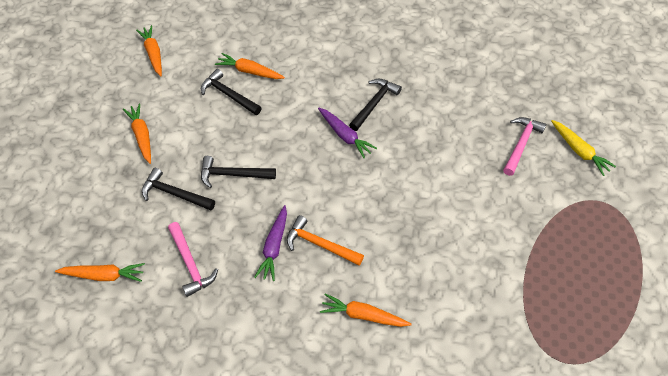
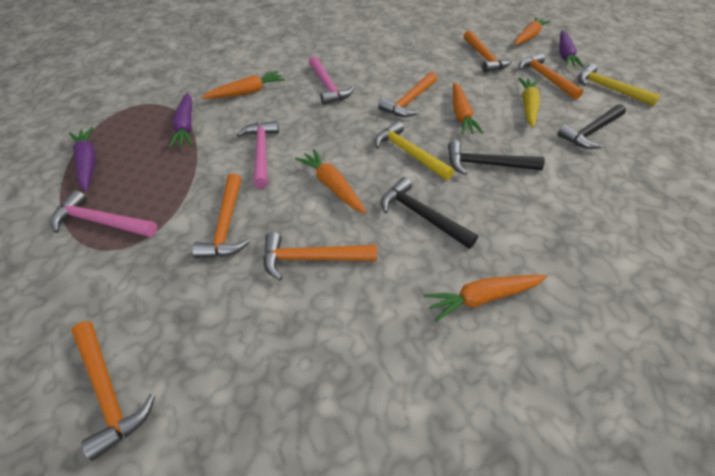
black hammer: [142,168,215,211] [201,69,262,115] [201,156,276,188] [349,79,402,131] = 4 -> [381,177,478,249] [448,140,545,175] [557,104,626,149] = 3
orange hammer: [287,215,364,266] = 1 -> [71,321,155,461] [192,174,250,258] [263,232,377,280] [378,72,437,117] [464,31,512,73] [519,53,584,100] = 6
pink hammer: [168,222,218,297] [503,117,546,176] = 2 -> [51,190,157,237] [237,121,279,188] [309,56,354,105] = 3
purple carrot: [254,205,287,281] [318,108,377,158] = 2 -> [69,127,96,191] [169,93,193,148] [559,30,584,68] = 3
yellow hammer: none = 0 -> [374,121,454,180] [578,64,661,106] = 2

